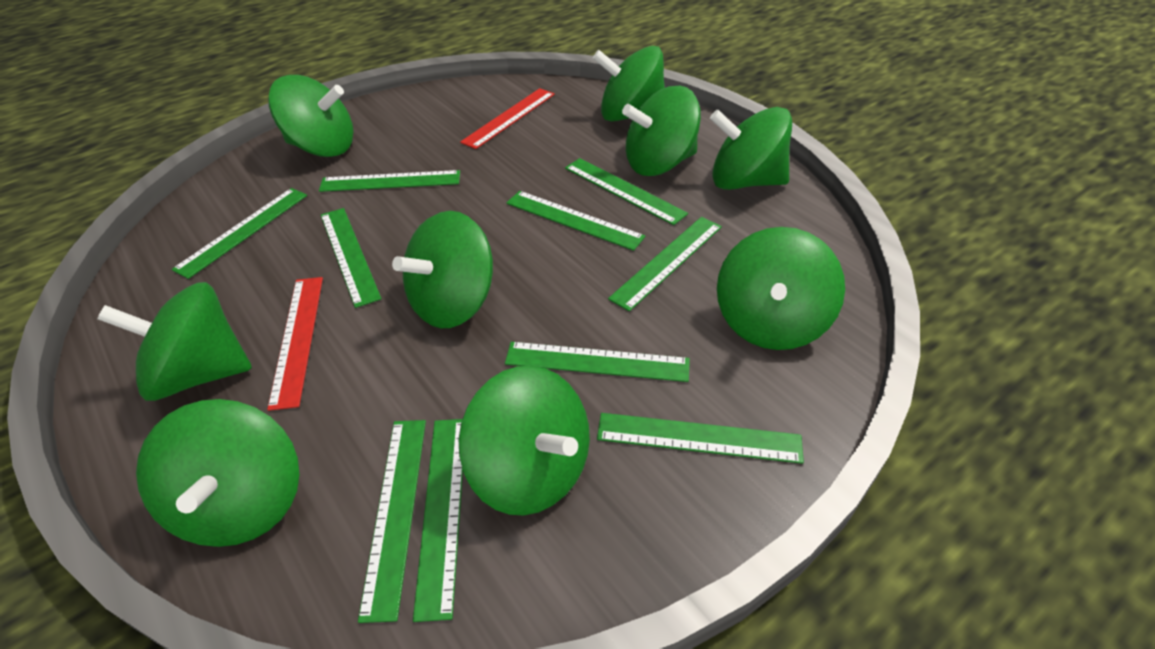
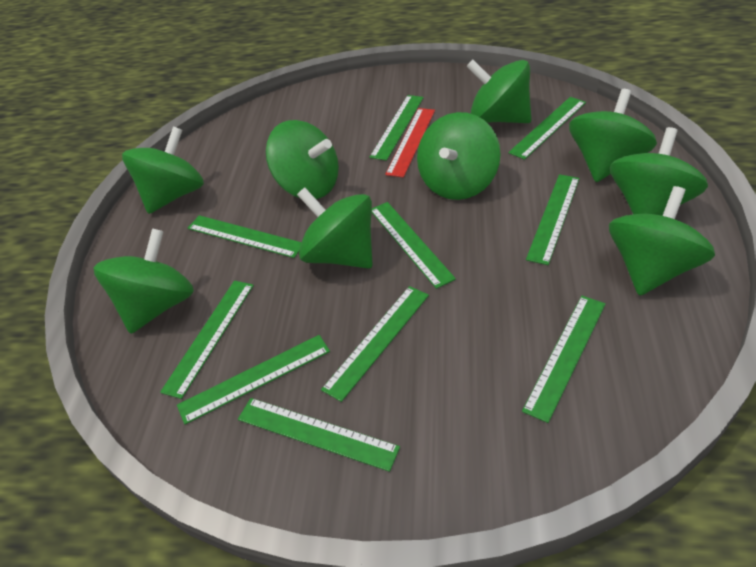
red ruler: [267,277,323,411] [460,88,555,149] = 2 -> [385,108,435,178] = 1

